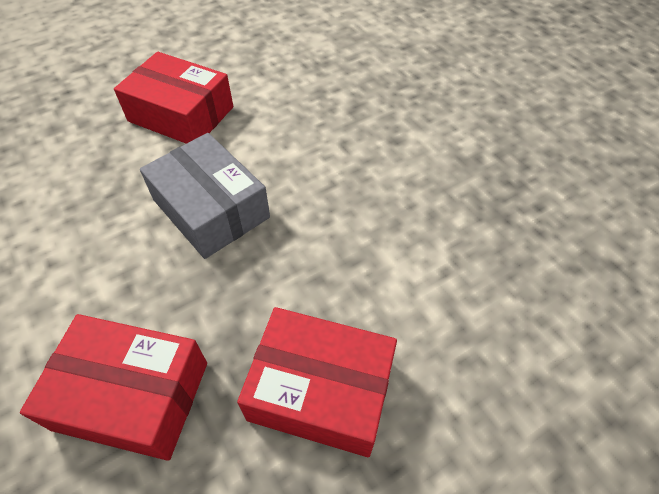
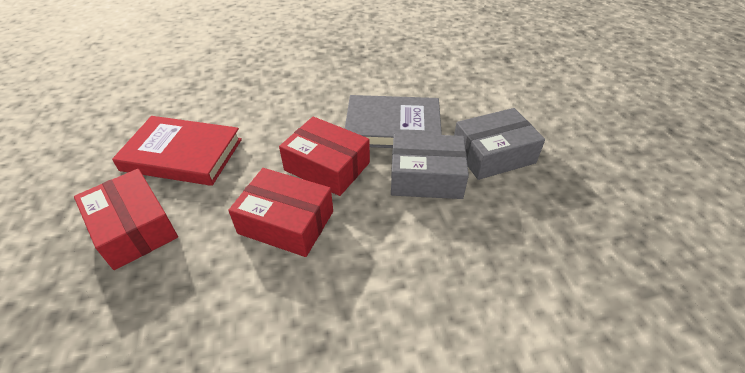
grey book: none = 0 -> [345,95,442,148] = 1
grey box: [140,133,270,259] = 1 -> [391,133,469,199] [454,108,545,180] = 2
red book: none = 0 -> [112,116,242,186] = 1

